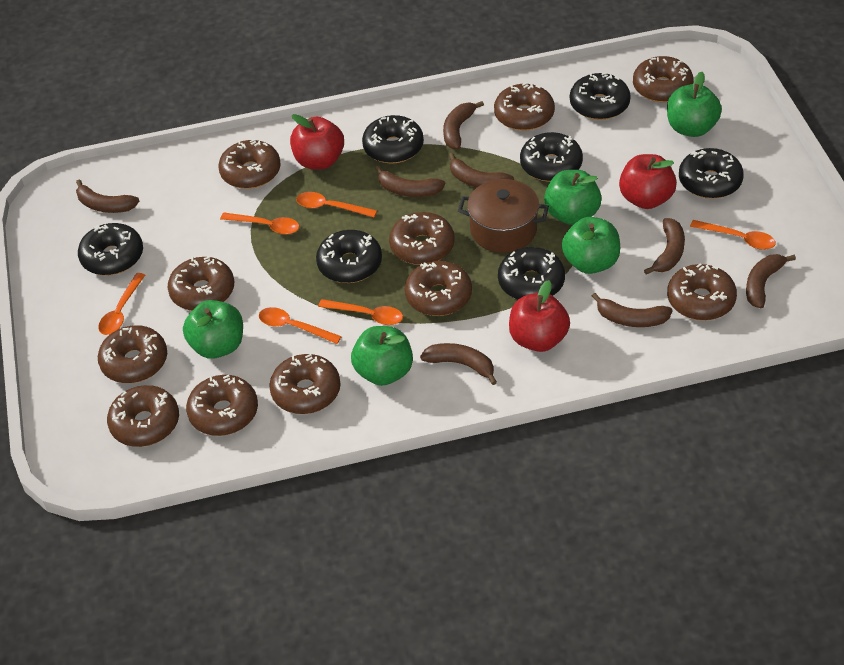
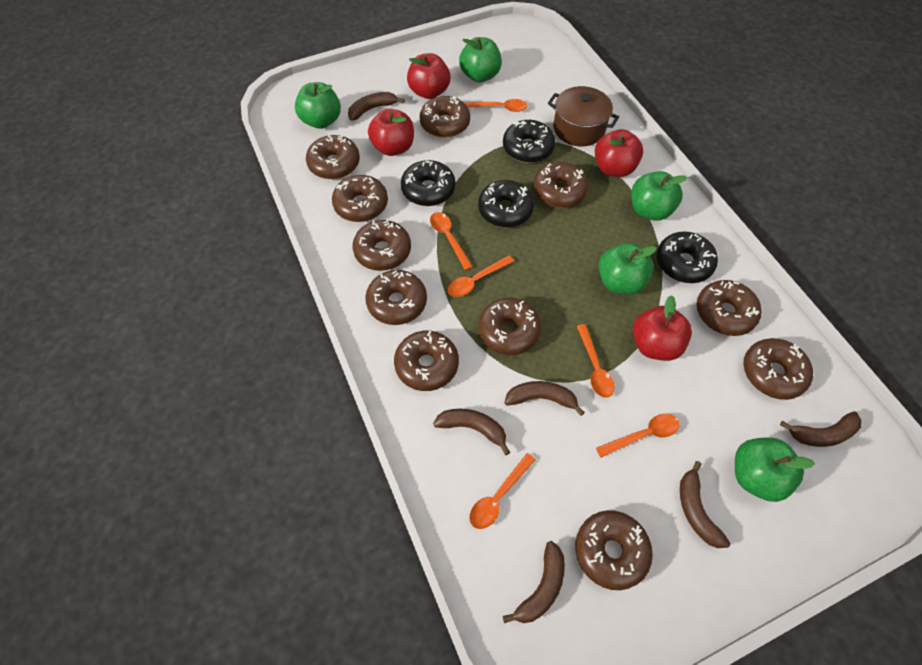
black donut: [78,223,143,275] [316,230,382,283] [362,115,424,164] [498,247,565,300] [520,132,583,182] [570,72,631,120] [679,148,744,199] = 7 -> [401,160,456,206] [478,180,534,227] [503,120,555,163] [657,231,718,283] = 4
brown banana: [76,179,139,213] [375,166,445,197] [420,343,497,385] [443,101,484,149] [449,153,514,188] [592,293,672,327] [644,218,685,275] [746,254,796,308] = 8 -> [348,92,405,121] [433,409,510,455] [503,541,565,623] [505,381,585,416] [680,461,730,548] [780,411,862,447] = 6
red apple: [290,114,344,169] [509,280,570,352] [619,154,677,209] = 3 -> [368,109,414,156] [407,53,451,99] [595,129,643,177] [633,295,692,361] = 4

